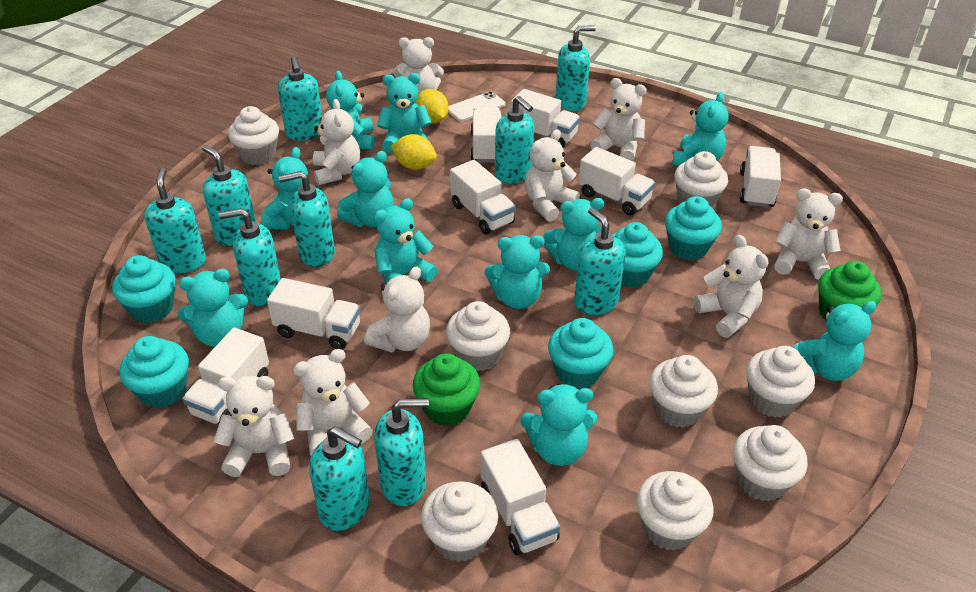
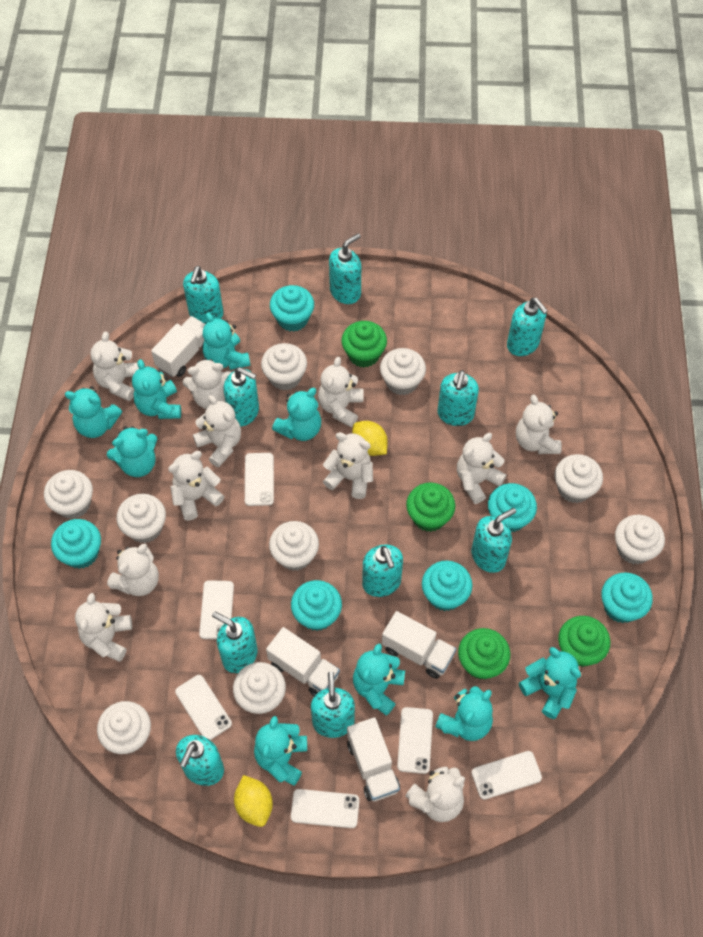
green cupcake: [413,353,480,426] [818,261,882,322] = 2 -> [342,321,387,368] [406,482,455,532] [458,628,510,680] [558,616,610,667] = 4
turquoise cupcake: [112,255,176,323] [119,336,189,408] [548,318,613,389] [612,222,663,288] [665,196,722,260] = 5 -> [51,519,101,569] [270,285,314,332] [291,580,342,631] [422,561,473,611] [488,483,537,532] [601,572,653,623] = 6
turquoise teddy bear: [177,269,248,347] [261,147,308,230] [326,71,374,150] [337,151,394,227] [374,198,437,284] [377,73,432,153] [485,235,550,309] [520,383,597,466] [544,198,604,271] [672,92,729,166] [793,301,877,381] = 11 -> [65,386,122,438] [107,426,157,477] [132,359,181,419] [203,312,250,370] [254,716,307,786] [272,388,321,441] [353,644,405,716] [435,686,493,741] [519,647,581,719] = 9
white cupcake: [228,106,279,165] [421,481,498,562] [446,301,510,371] [637,471,714,551] [649,355,718,428] [674,151,728,208] [733,425,808,501] [746,346,815,418] = 8 -> [44,470,93,519] [97,701,151,754] [116,494,166,543] [233,662,286,714] [261,343,307,391] [269,521,319,571] [380,348,426,395] [555,454,603,503] [615,515,665,565] = 9
white phone: [448,91,505,121] = 1 -> [175,675,232,740] [199,580,234,640] [245,453,274,506] [291,789,359,828] [397,707,433,774] [471,751,542,800] = 6
white teddy bear: [214,376,294,477] [293,349,373,456] [313,99,360,185] [364,266,430,353] [393,37,444,94] [525,129,580,222] [590,78,647,161] [694,235,768,338] [774,189,843,280] = 9 -> [75,593,132,662] [90,332,139,401] [107,544,159,596] [168,451,224,521] [183,358,232,409] [193,395,241,467] [318,357,364,427] [323,432,373,499] [405,766,465,822] [457,433,506,504] [516,395,562,454] = 11
white truck: [182,327,269,425] [267,278,360,350] [450,160,516,234] [470,107,501,163] [481,439,560,555] [511,89,580,147] [578,147,655,215] [740,146,781,208] = 8 -> [151,316,206,377] [266,627,340,696] [347,717,400,801] [382,611,456,679] = 4

